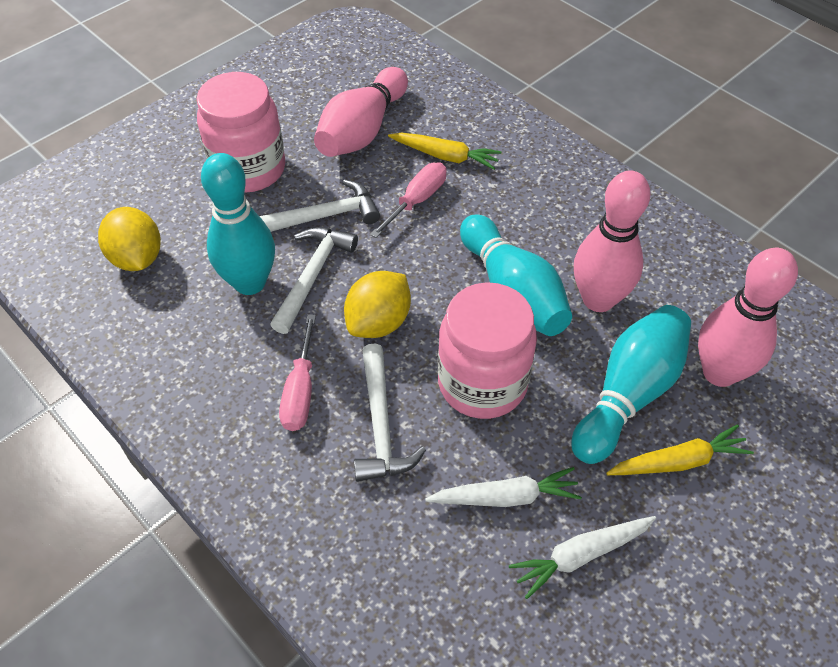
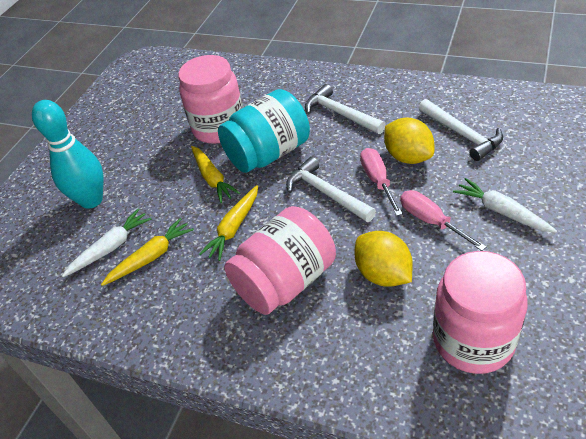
pink bowling pin: [314,67,408,157] [574,170,650,312] [698,248,798,387] = 3 -> none = 0
pink jar: [197,72,285,193] [438,282,537,419] = 2 -> [178,55,243,144] [224,206,336,315] [433,251,528,374] = 3
turquoise bowling pin: [201,153,275,295] [460,215,572,336] [571,305,691,464] = 3 -> [32,100,104,209] = 1
turquoise jar: none = 0 -> [218,89,310,173] = 1
yellow carrot: [388,133,502,170] [607,424,754,475] = 2 -> [101,218,194,286] [191,146,240,203] [199,185,258,261] = 3

